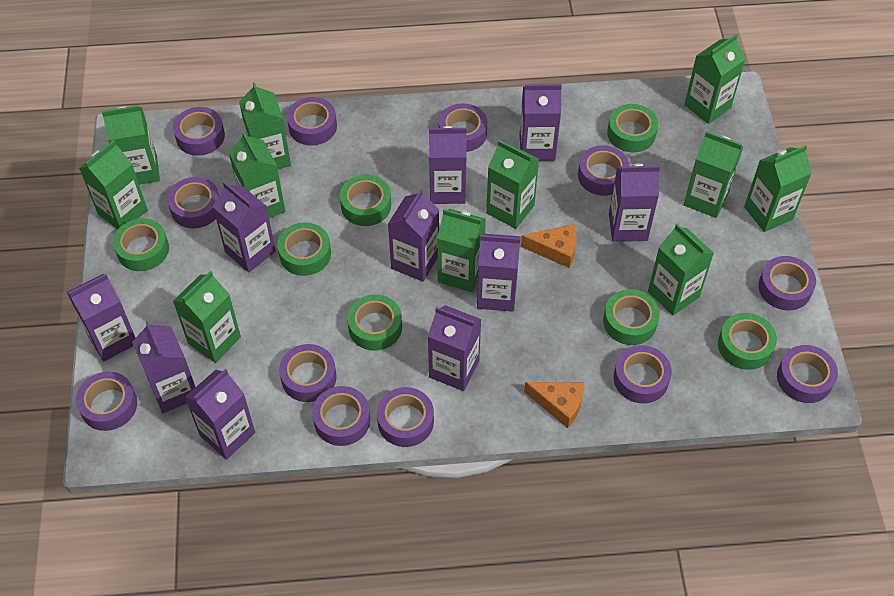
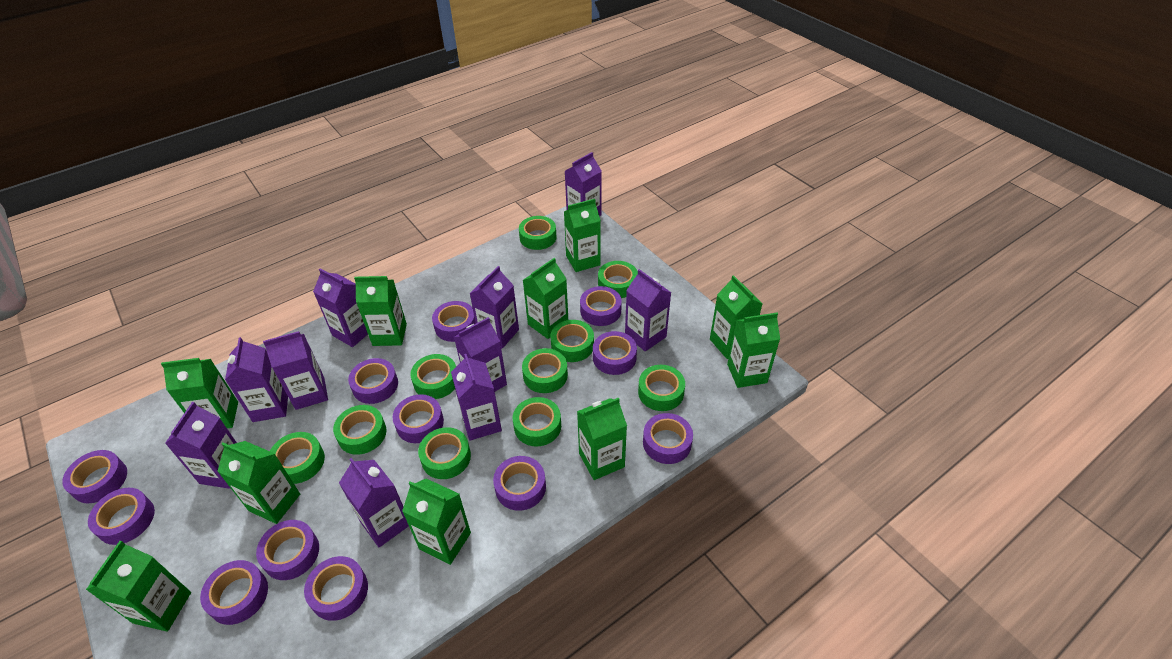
green carton: [79,140,148,229] [102,105,160,185] [173,271,241,363] [229,132,285,218] [239,82,291,169] [437,209,486,292] [486,140,539,229] [648,223,714,316] [684,34,745,124] [684,131,744,218] [744,145,812,232] = 11 -> [86,541,191,632] [161,358,238,428] [217,441,300,524] [354,276,407,346] [402,479,471,565] [523,258,568,339] [564,199,601,272] [577,398,627,480] [710,275,762,359] [727,312,780,388] = 10
green tape: [113,218,169,271] [277,222,331,276] [340,175,391,226] [347,295,402,351] [603,289,660,345] [607,104,658,153] [718,313,777,370] = 7 -> [270,432,325,484] [333,405,386,455] [410,354,456,399] [418,427,471,479] [513,397,561,447] [519,216,557,250] [522,348,568,393] [550,320,594,362] [598,261,638,298] [638,365,685,411] = 10
orange cheese: [521,224,576,268] [524,382,584,428] = 2 -> none = 0

